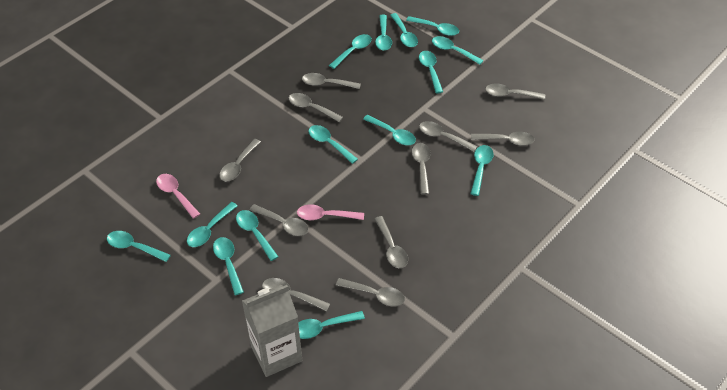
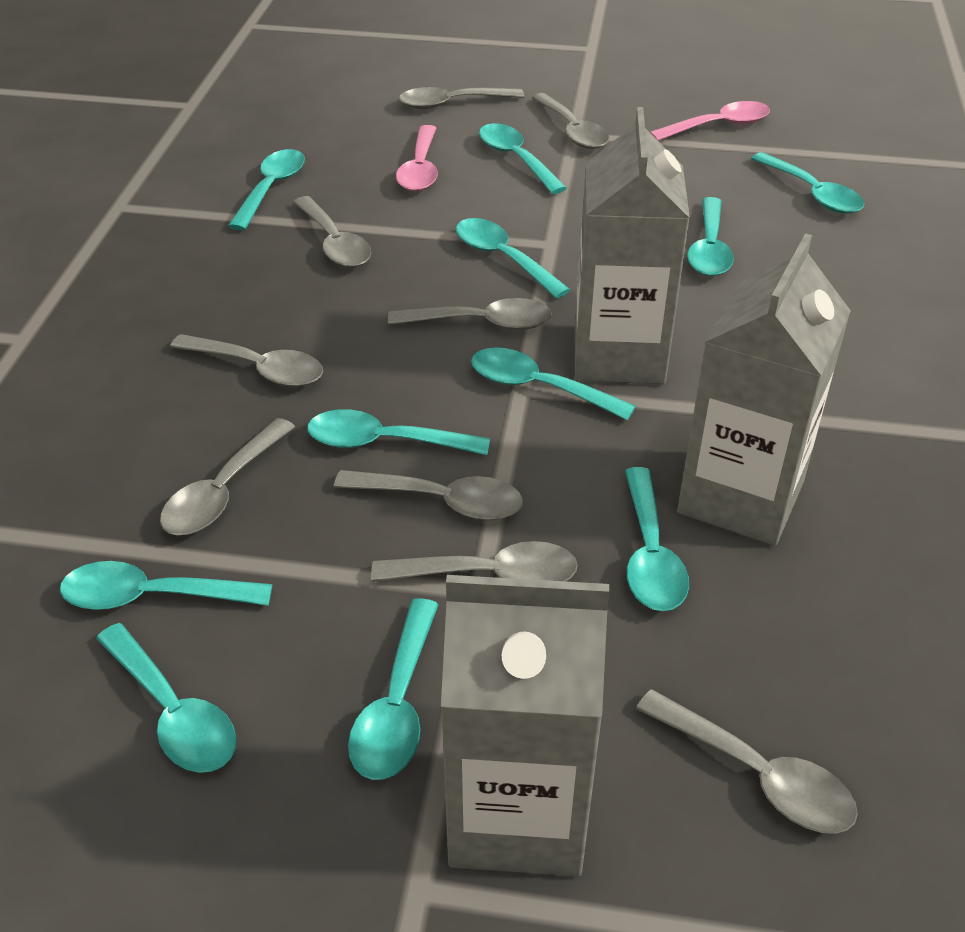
grey carton: [242,285,302,377] = 1 -> [441,575,610,877] [575,107,690,384] [677,233,851,546] = 3
grey spoon: [219,139,261,182] [249,204,308,236] [262,278,330,312] [289,93,343,122] [302,73,361,89] [336,278,405,306] [374,216,408,268] [412,143,431,195] [419,121,478,152] [471,132,534,146] [485,84,545,100] = 11 -> [160,418,295,535] [170,334,323,387] [293,196,372,267] [334,470,523,520] [371,541,578,582] [388,298,552,330] [399,87,524,109] [532,93,609,149] [636,689,858,834] = 9
turquoise spoon: [107,231,171,262] [187,202,238,247] [213,237,244,295] [236,210,278,261] [298,311,365,339] [308,125,358,164] [329,34,372,69] [363,115,416,145] [375,15,392,51] [390,13,418,47] [406,16,459,36] [419,51,443,94] [432,36,484,65] [470,145,494,196] = 14 -> [60,561,273,610] [96,623,236,773] [228,149,305,231] [307,409,490,455] [348,598,439,780] [456,218,571,299] [471,347,636,421] [479,123,567,194] [625,467,689,611] [687,197,734,276] [751,152,864,214] = 11

